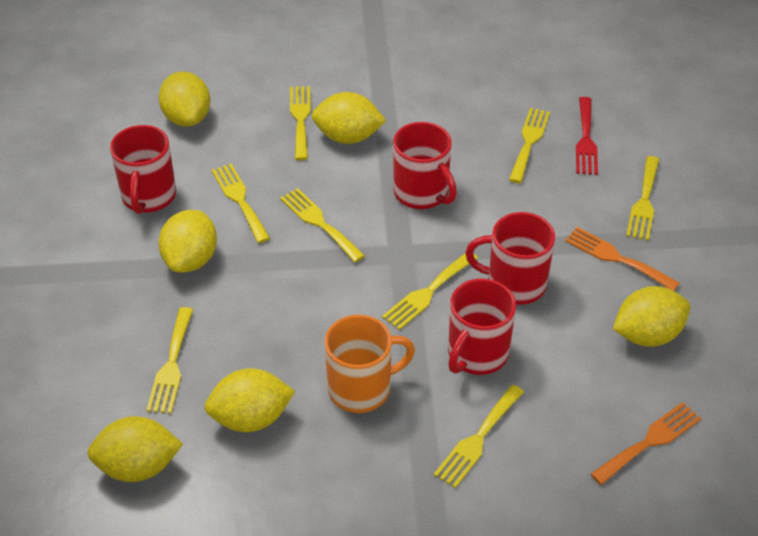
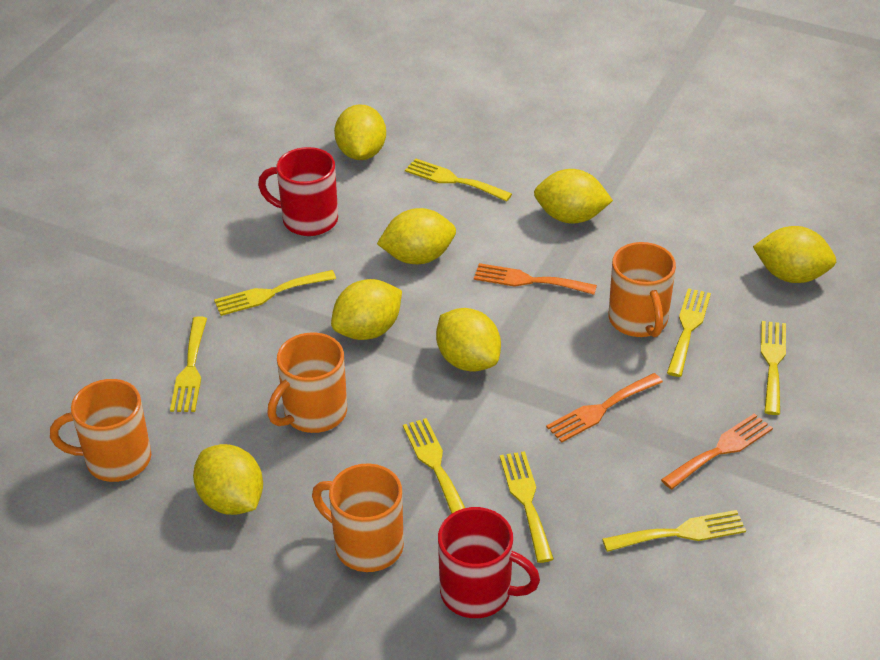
orange fork: [565,227,680,291] [590,402,701,485] = 2 -> [474,263,597,295] [546,373,663,443] [661,413,773,489] = 3
orange mug: [325,315,415,413] = 1 -> [50,379,151,482] [267,332,347,433] [312,464,404,572] [608,242,676,337] = 4
red fork: [576,97,598,175] = 1 -> none = 0
red mug: [110,125,176,214] [393,122,457,209] [448,279,516,375] [465,212,555,305] = 4 -> [258,147,338,236] [438,507,540,618] = 2
yellow lemon: [87,416,183,482] [159,71,210,127] [159,210,217,272] [204,368,295,432] [312,92,386,144] [613,286,690,347] = 6 -> [193,444,263,515] [331,279,402,340] [334,104,386,160] [377,208,456,264] [436,308,501,372] [534,169,613,224] [753,226,836,283] = 7

